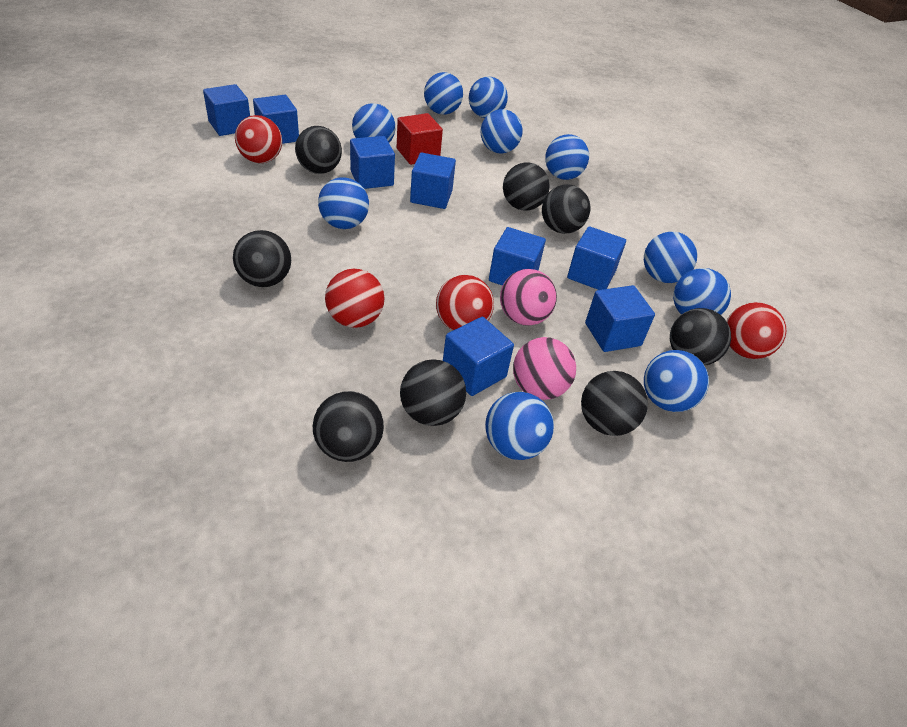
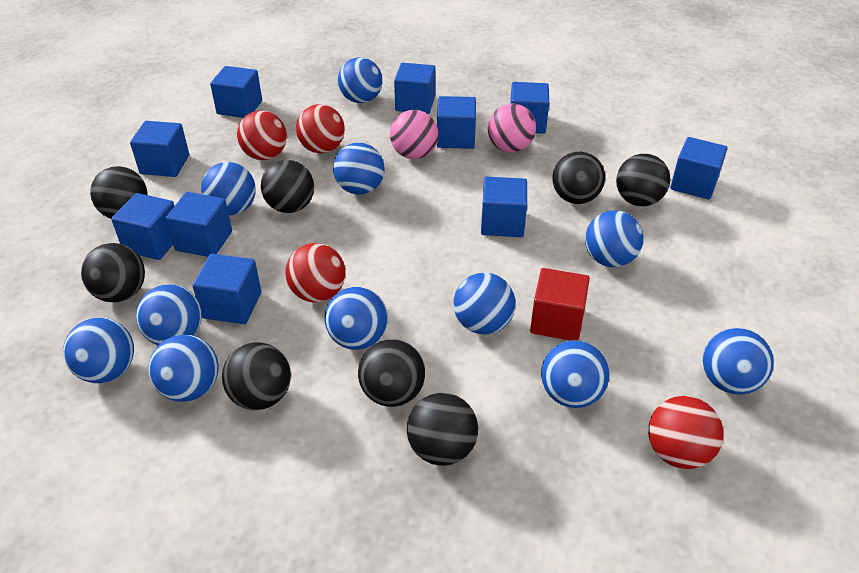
blue ball: [318,177,369,229] [352,103,395,143] [424,72,463,115] [469,77,508,118] [481,109,523,153] [485,392,554,460] [545,134,589,180] [644,232,697,283] [644,350,709,412] [673,268,731,315] = 10 -> [63,318,134,383] [136,284,202,346] [149,335,219,402] [201,162,256,215] [325,287,388,350] [333,143,385,195] [338,57,382,103] [454,273,515,335] [541,340,610,408] [585,210,643,267] [703,328,774,395] = 11
blue cube: [203,84,250,136] [253,95,299,144] [350,136,395,189] [410,153,456,209] [443,317,514,396] [489,227,546,286] [567,226,626,290] [585,285,655,352] = 8 -> [111,193,174,260] [130,121,189,177] [166,192,232,257] [192,254,261,324] [210,66,262,118] [394,63,436,114] [437,96,476,149] [481,177,527,237] [510,82,549,134] [670,137,728,200] = 10

